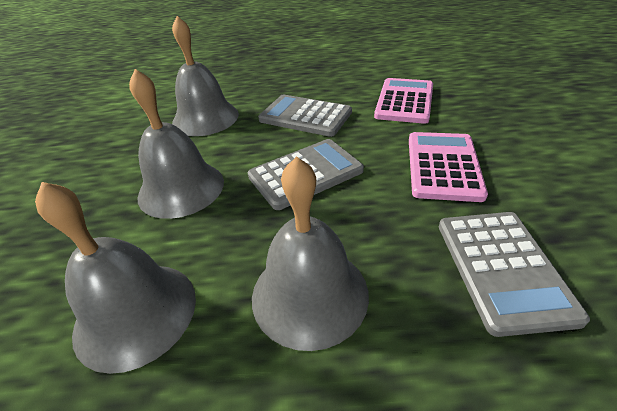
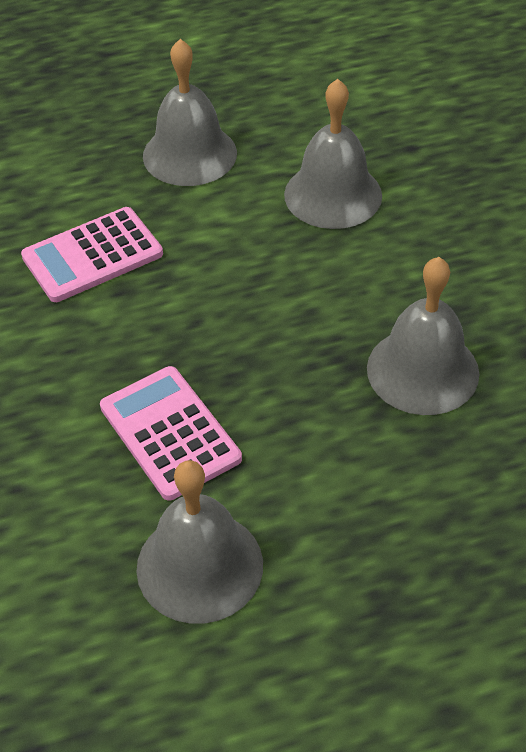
grey calculator: [248,139,364,210] [258,95,352,137] [439,212,590,337] = 3 -> none = 0

